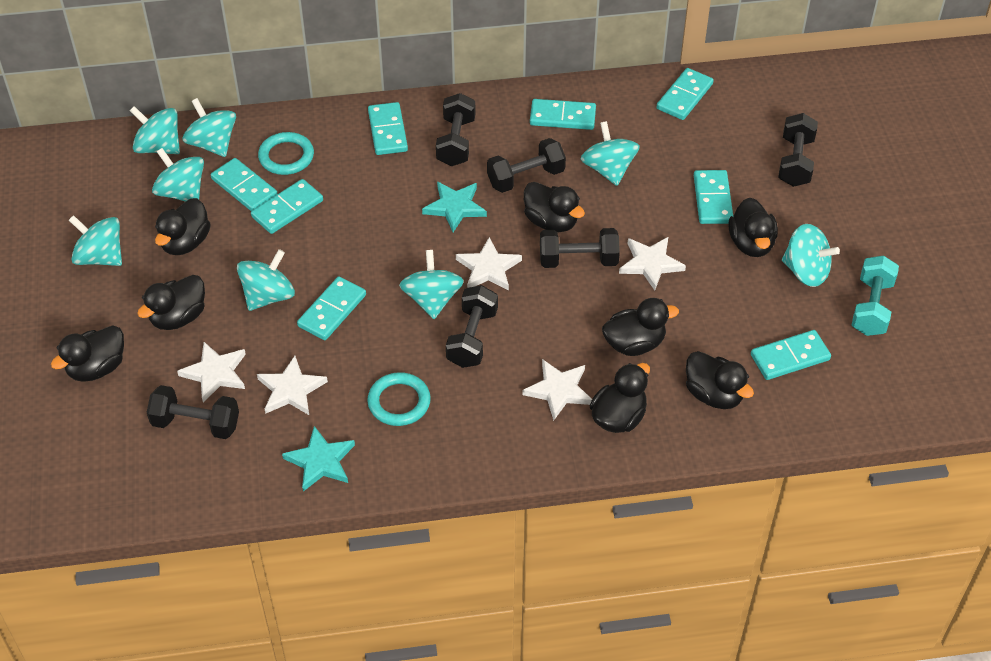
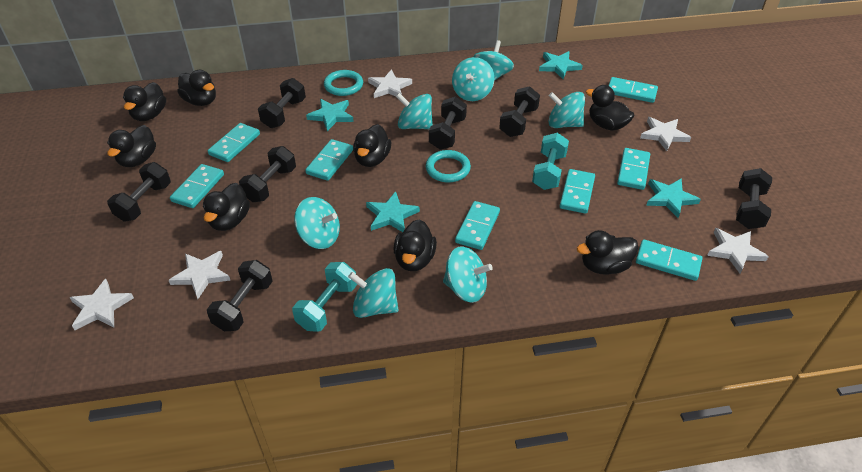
black dumbbell: [147,385,239,439] [436,93,475,166] [446,285,498,368] [487,138,566,193] [540,228,620,268] [778,113,818,187] = 6 -> [107,162,171,222] [207,260,273,331] [239,146,296,202] [258,78,306,128] [429,97,467,150] [499,86,540,137] [736,168,772,229] = 7
turquoise dumbbell: [852,255,899,336] = 1 -> [292,262,357,332] [532,133,569,190] = 2
turquoise spinning top: [69,215,122,266] [130,106,180,154] [152,148,204,202] [183,98,236,157] [237,249,295,311] [399,250,464,319] [581,121,640,186] [782,224,840,287] = 8 -> [294,197,340,249] [348,268,398,318] [396,93,433,129] [443,246,493,303] [452,57,494,101] [473,40,514,81] [548,92,585,128] = 7
turquoise star: [282,426,355,491] [422,181,487,232] = 2 -> [306,99,354,131] [366,191,420,232] [539,51,583,79] [646,178,701,218] = 4

